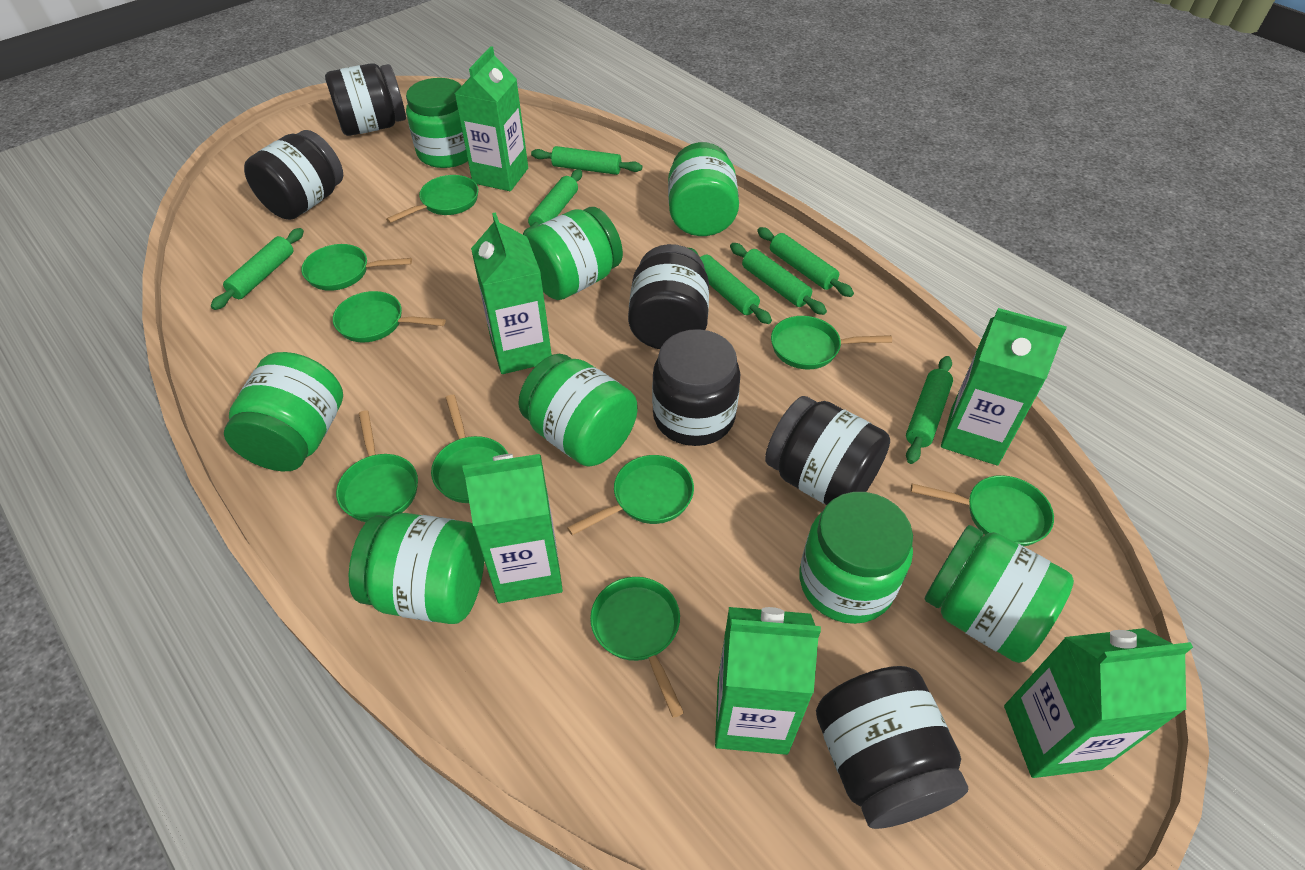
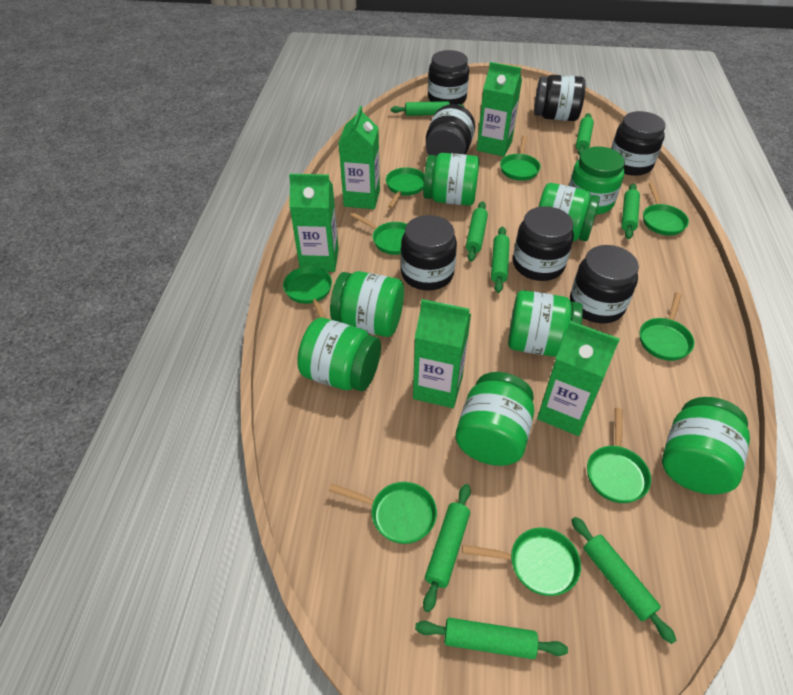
black jar: [244,130,343,220] [325,63,406,136] [628,244,709,349] [652,329,740,446] [765,396,890,505] [816,666,968,829] = 6 -> [401,215,457,291] [426,104,475,157] [428,50,469,105] [513,206,574,281] [534,75,585,121] [570,245,639,323] [611,111,665,176] = 7
green carton: [455,46,528,191] [463,454,563,603] [471,212,552,374] [715,607,821,755] [941,308,1067,466] [1004,628,1193,778] = 6 -> [289,174,339,272] [339,106,380,209] [413,299,471,408] [477,62,522,157] [537,321,620,436] = 5
green rolling pin: [211,228,304,310] [523,169,582,235] [531,146,642,175] [689,248,772,324] [730,243,827,315] [757,227,854,297] [906,356,953,464] = 7 -> [391,101,464,116] [415,618,568,659] [423,484,471,612] [466,201,488,262] [491,227,510,293] [572,517,677,644] [576,113,594,156] [621,184,640,239] = 8

